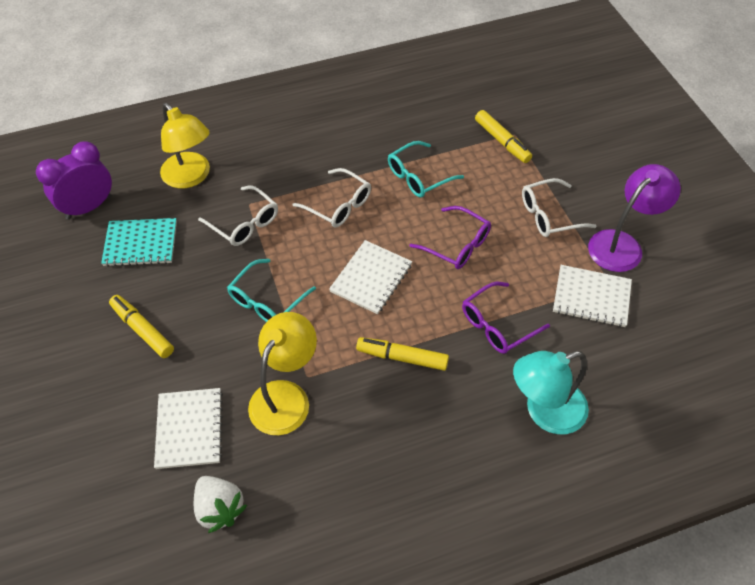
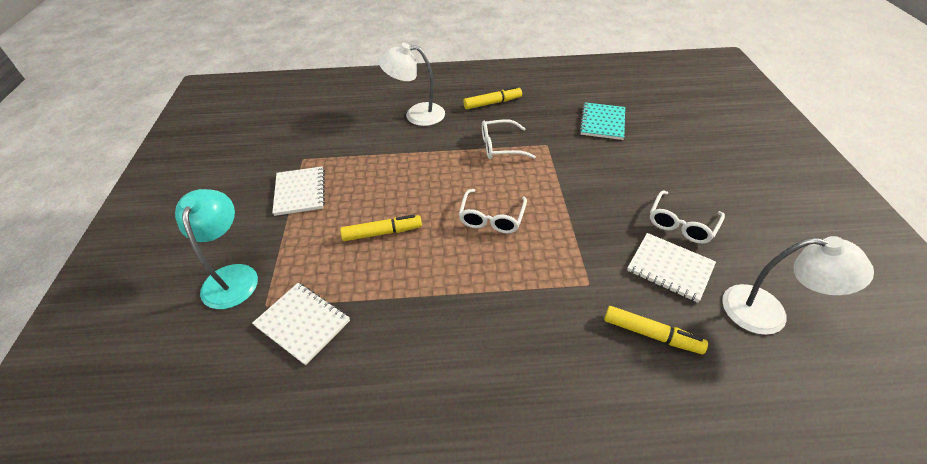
purple clock: [36,141,112,220] = 1 -> none = 0
purple glasses: [409,206,491,269] [462,282,550,354] = 2 -> none = 0
purple lamp: [588,164,681,272] = 1 -> none = 0
turquoise glasses: [227,259,316,322] [388,141,464,197] = 2 -> none = 0
white lamp: none = 0 -> [379,43,445,126] [722,236,874,335] = 2
white strawberry: [194,476,247,533] = 1 -> none = 0
yellow lamp: [160,103,210,188] [248,312,317,435] = 2 -> none = 0

